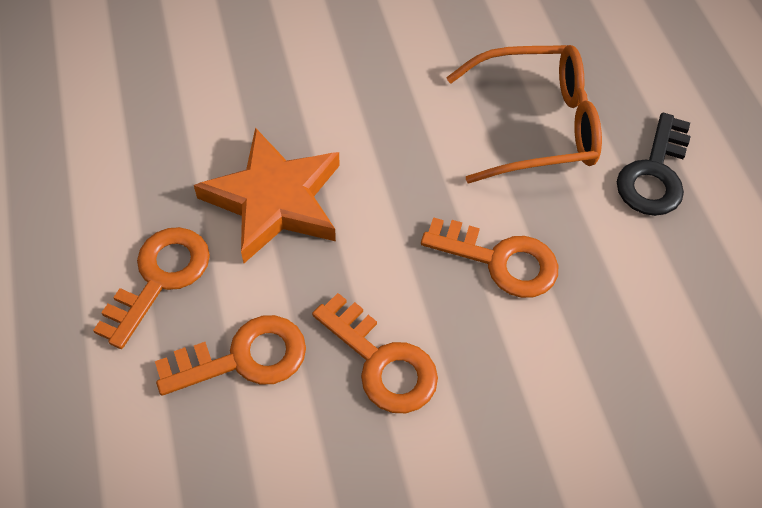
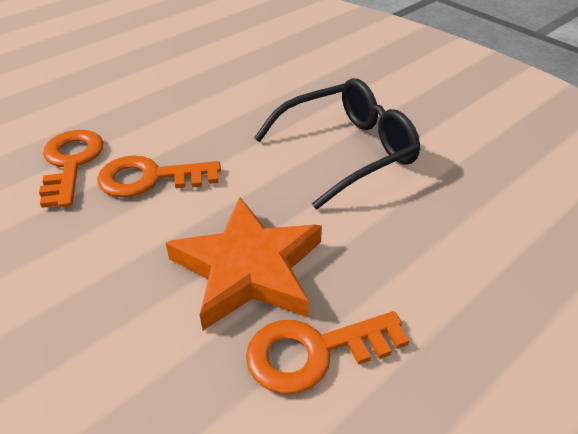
black glasses: none = 0 -> [254,78,420,210] = 1
black key: [617,113,691,216] = 1 -> none = 0
orange glasses: [446,45,602,183] = 1 -> none = 0
orange key: [93,227,210,349] [155,315,306,396] [312,293,438,413] [421,217,558,298] = 4 -> [39,130,103,208] [97,155,221,197] [246,311,409,394] = 3

